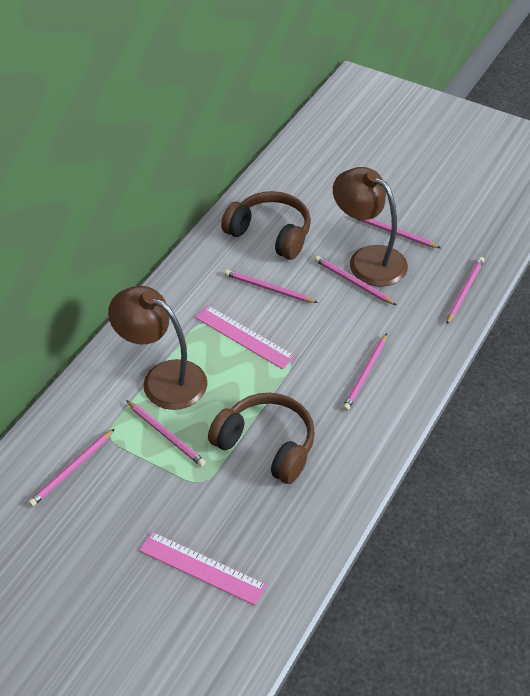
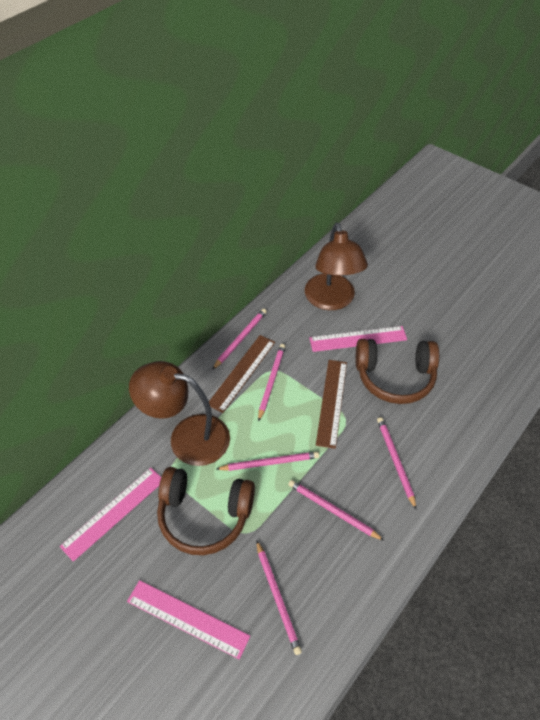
brown ruler: none = 0 -> [209,335,275,413] [316,360,347,449] = 2
pink pencil: [28,429,114,507] [126,400,206,467] [225,270,318,303] [315,256,396,305] [343,334,387,411] [354,218,441,248] [446,257,484,325] = 7 -> [212,309,267,370] [216,452,319,471] [256,540,302,655] [258,344,285,422] [288,480,384,541] [377,417,416,509] = 6
pink ruler: [139,532,267,606] [195,305,295,369] = 2 -> [60,468,161,562] [127,580,250,659] [309,326,407,352] = 3

